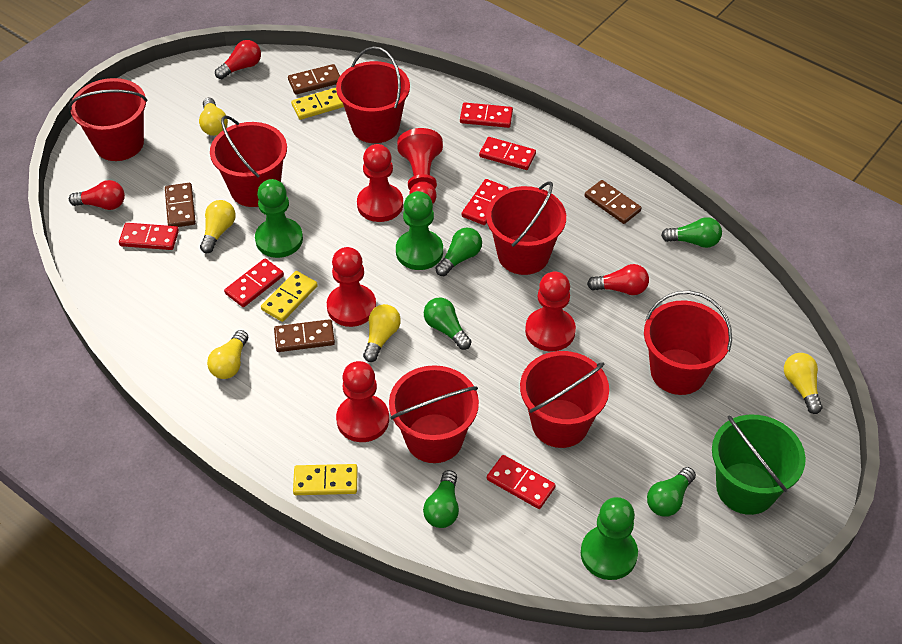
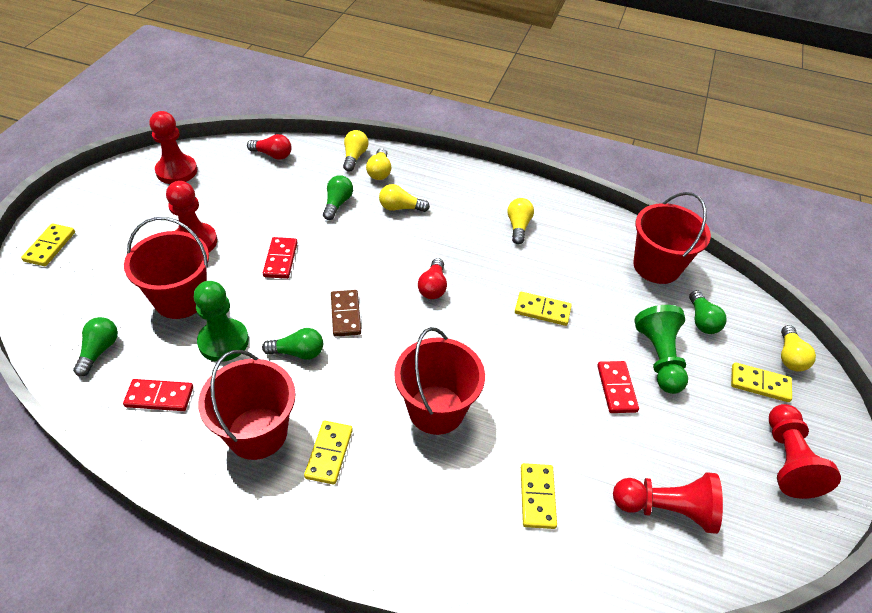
brown domino: [165,183,196,227] [274,319,335,352] [288,64,340,95] [585,180,641,224] = 4 -> [331,290,361,337] = 1
green bucket: [712,415,806,515] = 1 -> none = 0
green light bulb: [423,470,459,528] [424,298,471,350] [435,228,482,276] [647,467,696,517] [661,217,722,248] = 5 -> [73,317,118,377] [262,328,323,360] [323,175,353,220] [689,290,727,334] = 4
green pawn: [255,179,303,258] [396,191,443,270] [581,497,638,580] = 3 -> [194,281,249,362] [634,305,688,394] = 2
red bucket: [68,78,148,161] [210,116,287,207] [336,47,410,143] [389,365,479,463] [486,181,566,275] [520,351,609,448] [644,291,732,395] = 7 -> [124,217,209,319] [198,350,295,460] [394,327,485,435] [633,192,711,284] = 4
red domino: [119,223,179,250] [224,259,284,307] [460,102,513,128] [462,179,508,225] [479,137,536,170] [487,455,556,509] = 6 -> [123,379,193,411] [263,237,298,279] [597,361,639,413] = 3
red light bulb: [69,180,125,210] [215,40,261,79] [587,264,649,295] = 3 -> [247,134,292,160] [418,258,447,299] = 2
red pawn: [327,247,376,327] [336,361,389,442] [357,144,403,222] [397,128,443,204] [525,271,576,352] = 5 -> [149,111,197,184] [166,181,217,252] [613,472,723,534] [769,404,841,499] = 4
yellow domino: [261,271,318,322] [291,88,344,120] [293,464,358,495] = 3 -> [21,223,75,266] [304,421,353,485] [515,292,572,326] [521,463,557,529] [731,362,792,402] = 5

